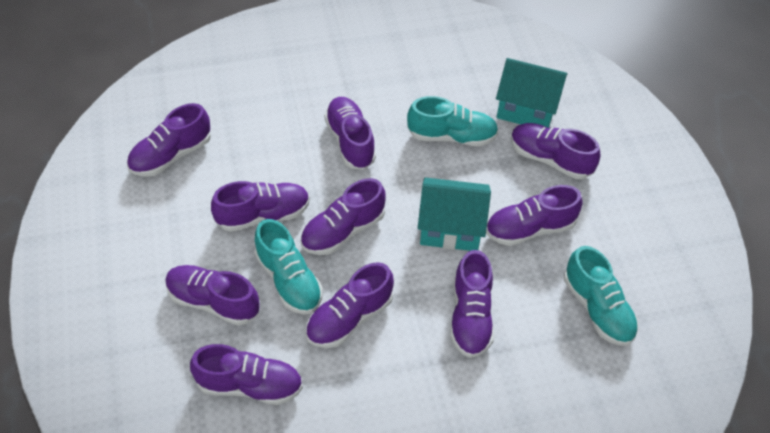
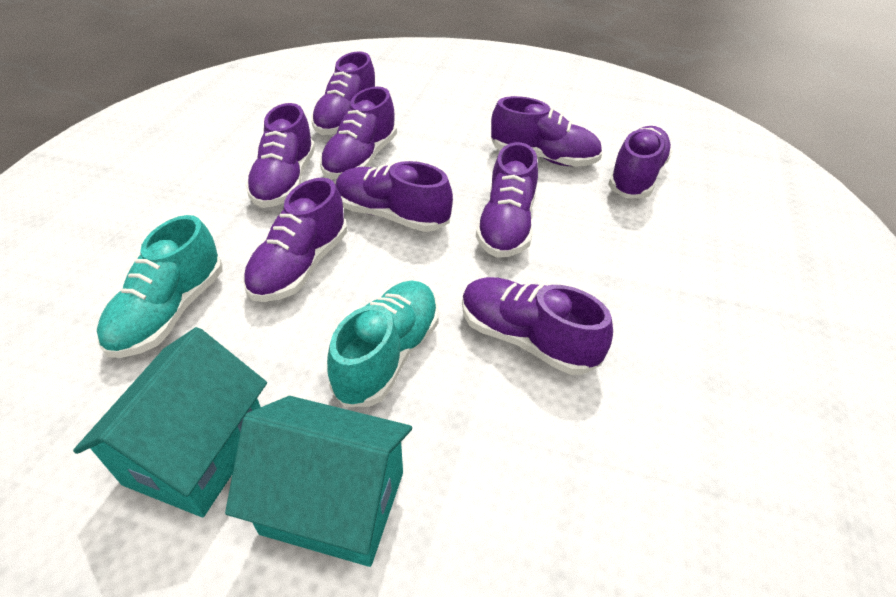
purple shoe: [127,103,211,177] [165,265,260,326] [190,344,303,405] [211,181,310,232] [300,178,385,255] [305,262,394,348] [324,97,376,170] [450,250,494,358] [486,185,583,246] [511,123,601,179] = 10 -> [243,178,347,302] [246,103,315,208] [311,51,376,135] [320,87,397,180] [336,161,453,232] [462,277,613,375] [476,142,538,258] [491,96,602,167] [608,126,672,198] = 9
turquoise shoe: [254,219,323,314] [407,96,499,147] [564,246,638,346] = 3 -> [97,215,223,358] [327,280,439,407] = 2

